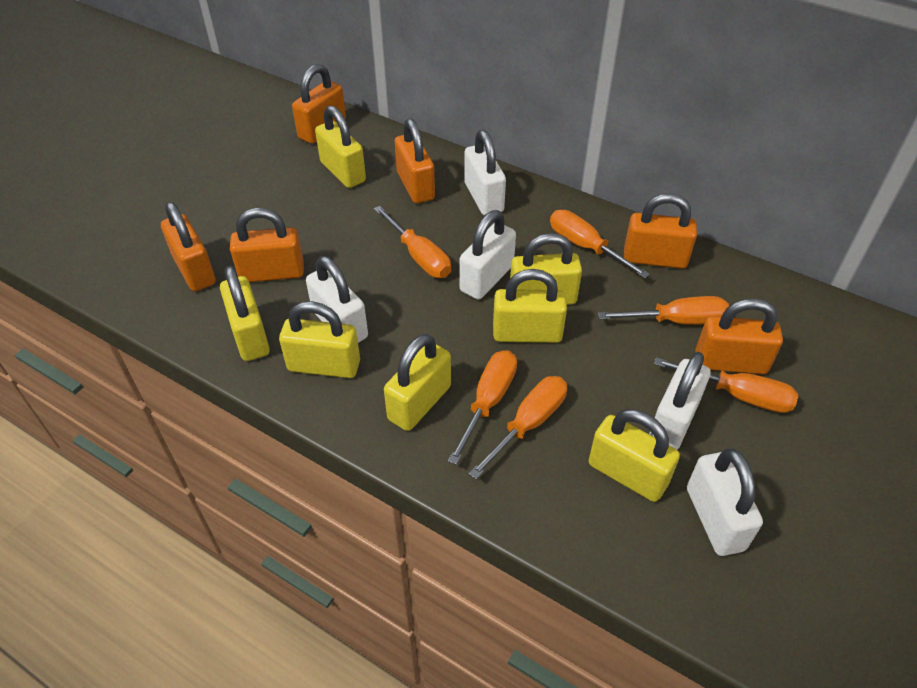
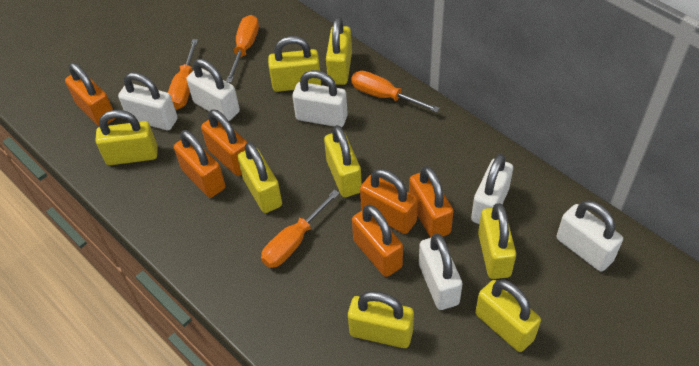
orange screwdriver: [374,206,451,278] [448,350,517,465] [469,376,567,479] [550,210,650,278] [598,296,729,325] [654,357,798,413] = 6 -> [168,39,198,110] [226,15,259,83] [261,190,340,268] [351,71,440,112] = 4
white padlock: [306,256,368,343] [460,210,516,300] [464,130,506,216] [649,352,711,450] [687,449,763,556] = 5 -> [118,72,178,130] [187,59,240,121] [292,70,348,127] [419,234,462,310] [471,154,513,224] [557,201,623,272] = 6
yellow padlock: [220,266,270,361] [279,301,360,378] [315,105,366,188] [384,334,451,431] [493,269,567,343] [510,233,582,305] [589,409,680,502] = 7 -> [95,110,158,165] [238,142,282,213] [268,36,321,92] [324,125,362,197] [326,17,352,85] [348,291,414,348] [475,280,541,352] [478,203,516,279] = 8

